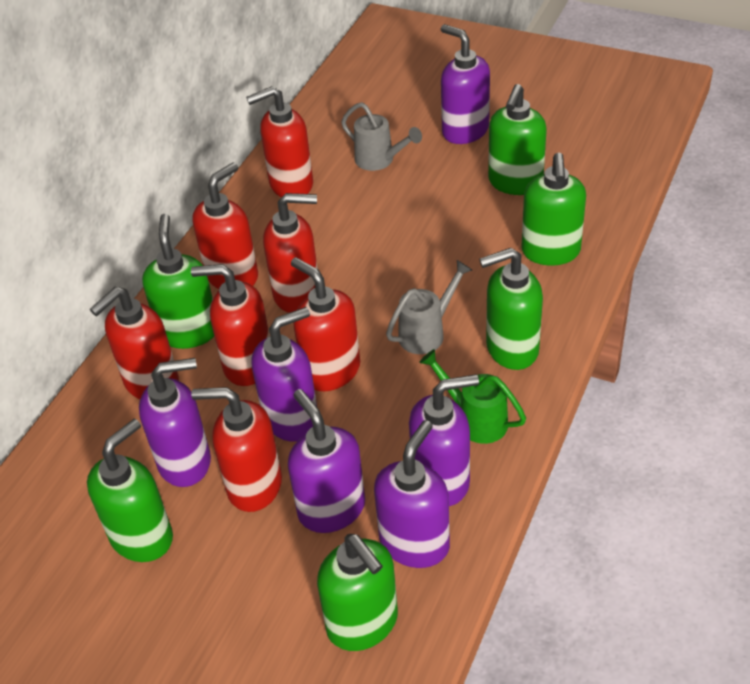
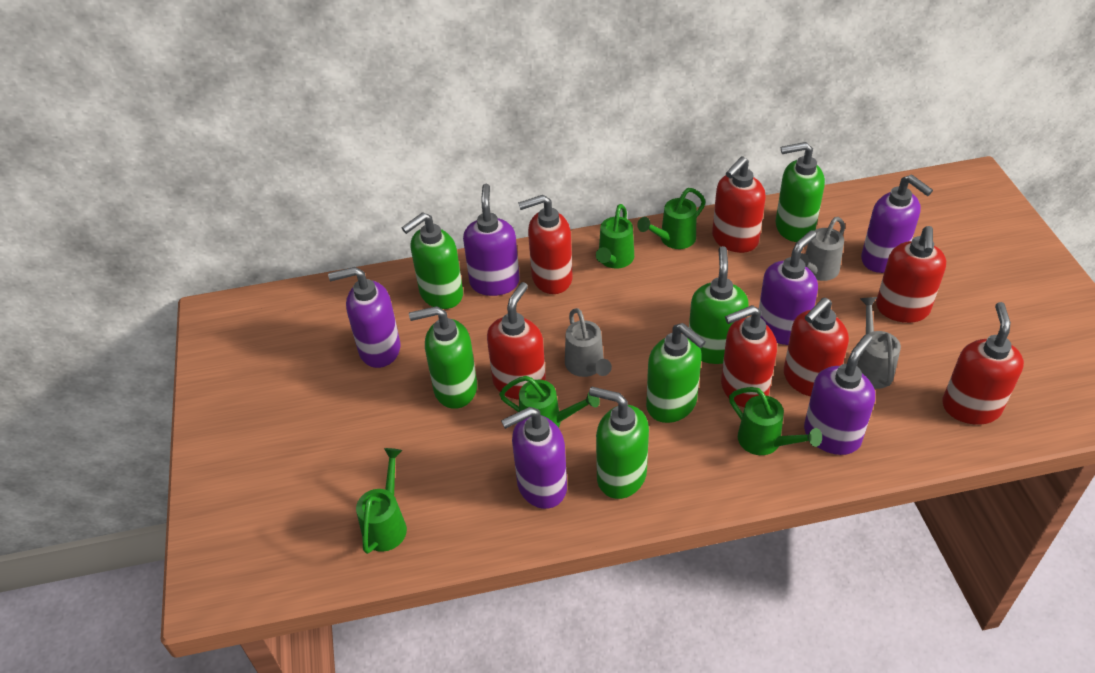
green watering can: [419,349,526,444] = 1 -> [356,448,407,554] [499,376,600,428] [596,204,634,269] [637,188,706,249] [729,387,822,455] = 5
grey watering can: [341,102,422,171] [386,260,472,354] = 2 -> [565,308,612,377] [800,217,845,281] [857,297,901,389] = 3

